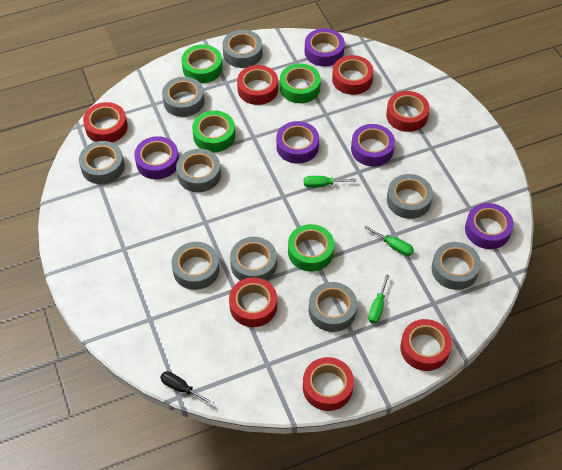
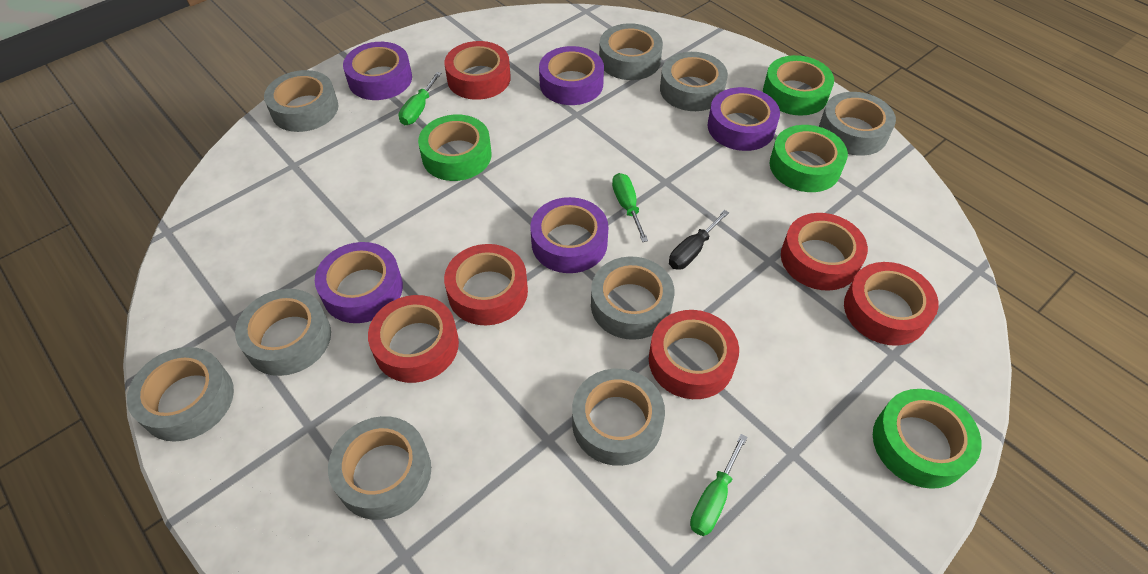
red tape: [83,102,128,143] [229,277,277,327] [237,65,278,105] [303,357,354,411] [332,55,374,95] [386,91,430,132] [400,319,452,371] = 7 -> [368,295,459,383] [444,41,511,100] [444,244,528,325] [649,310,739,399] [781,213,868,291] [844,262,938,346] = 6

